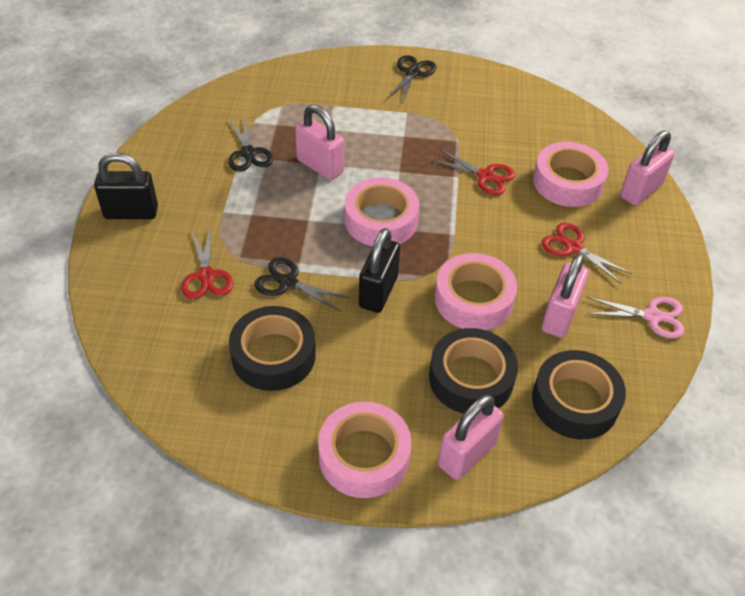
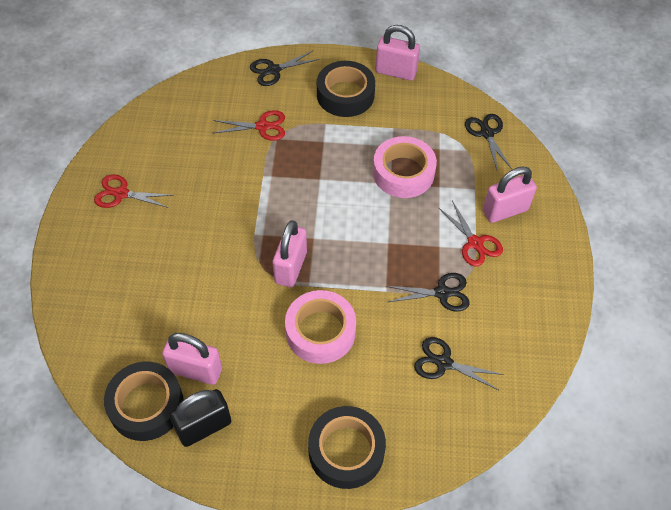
black padlock: [94,152,158,219] [359,228,400,313] = 2 -> [170,389,231,447] = 1
black scissors: [228,115,274,172] [254,257,351,312] [387,55,436,102] = 3 -> [250,51,320,86] [386,273,470,312] [414,337,504,390] [465,114,512,170] = 4
pink scissors: [586,297,684,338] = 1 -> none = 0
pink tape: [318,402,412,498] [345,178,419,246] [435,253,517,330] [533,142,608,207] = 4 -> [285,290,356,364] [373,136,437,198] = 2

